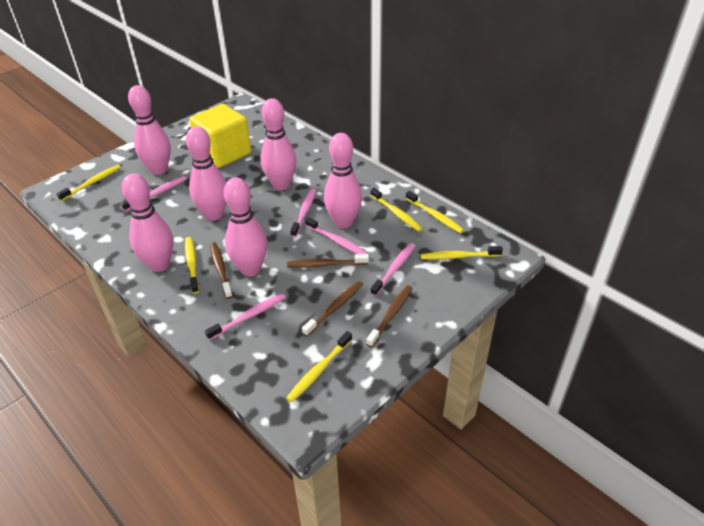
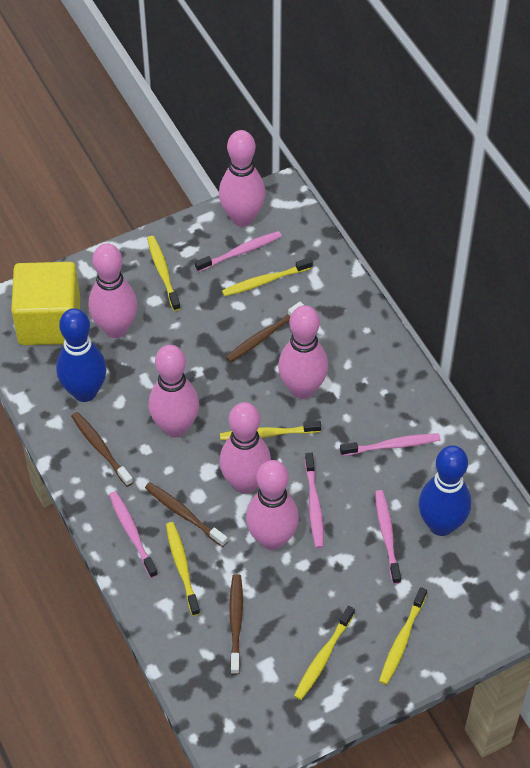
blue bowling pin: none = 0 -> [56,308,107,402] [419,445,471,536] = 2

